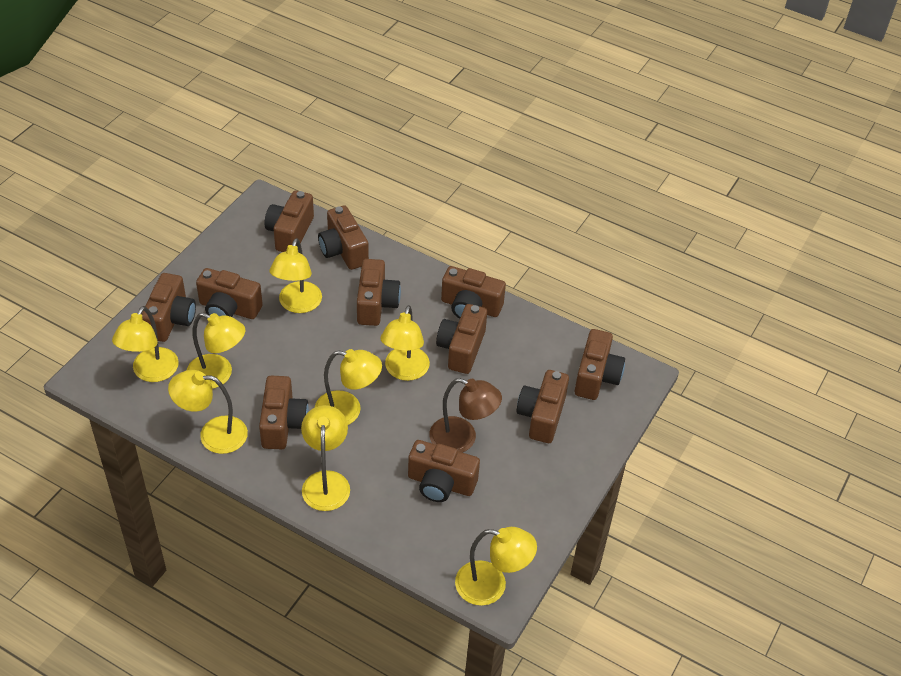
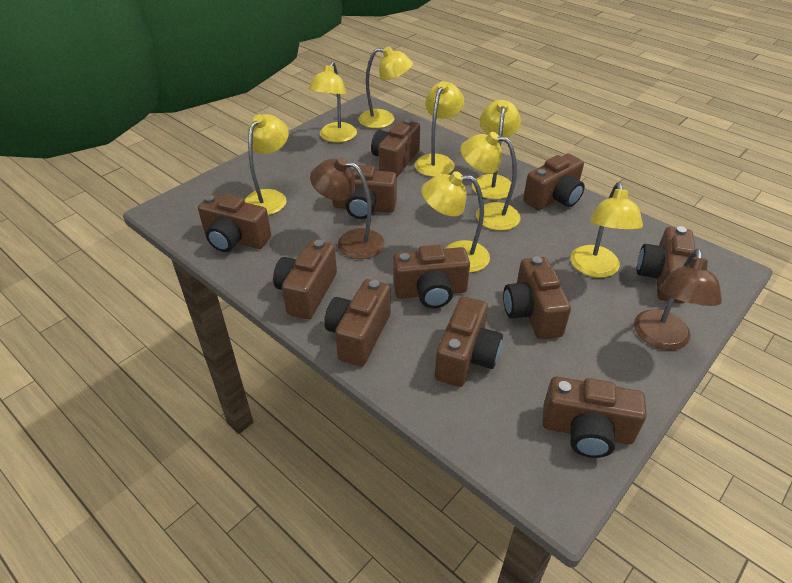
brown lamp: [429,378,502,453] = 1 -> [310,157,385,259] [634,249,722,350] = 2

